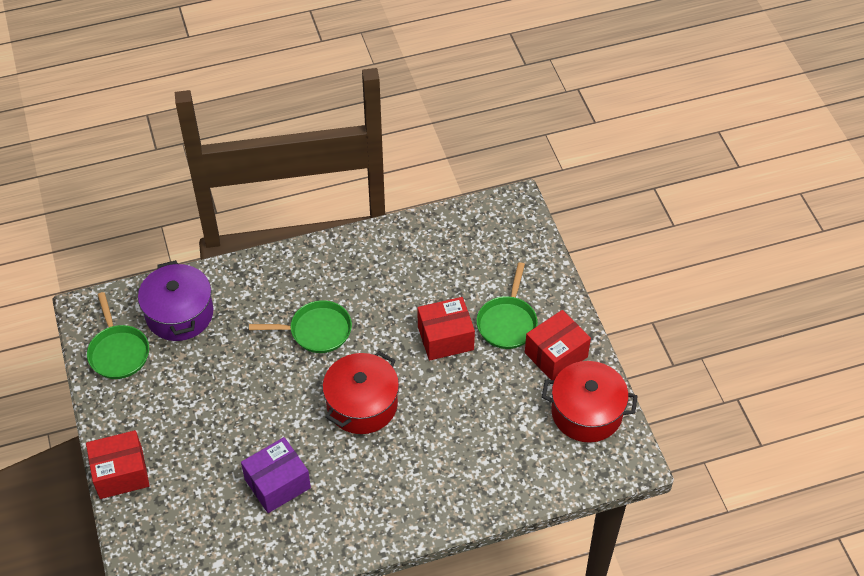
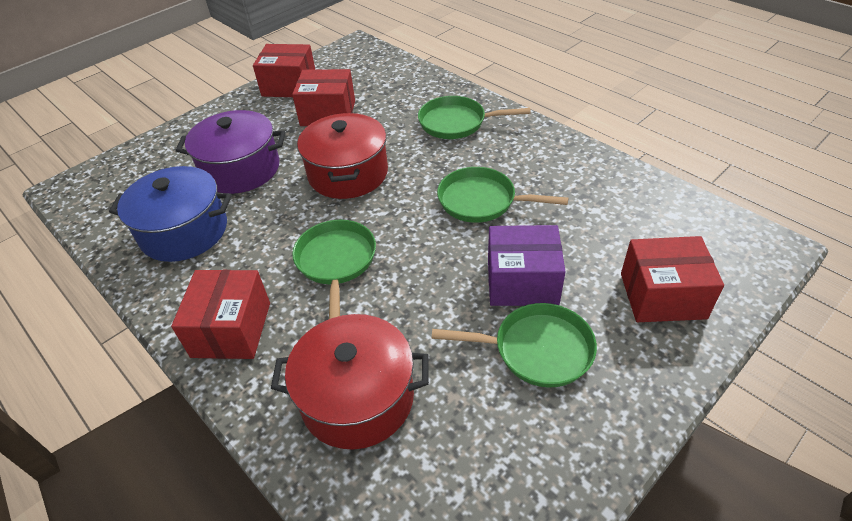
blue pot: none = 0 -> [109,166,232,262] = 1
green pan: [87,292,149,379] [249,300,352,353] [477,262,538,349] = 3 -> [292,220,376,319] [418,96,531,139] [432,303,597,387] [437,167,569,223] = 4
red box: [86,430,150,499] [417,297,475,361] [525,310,591,380] = 3 -> [171,270,270,359] [253,44,315,97] [292,69,355,126] [621,236,724,322] = 4

